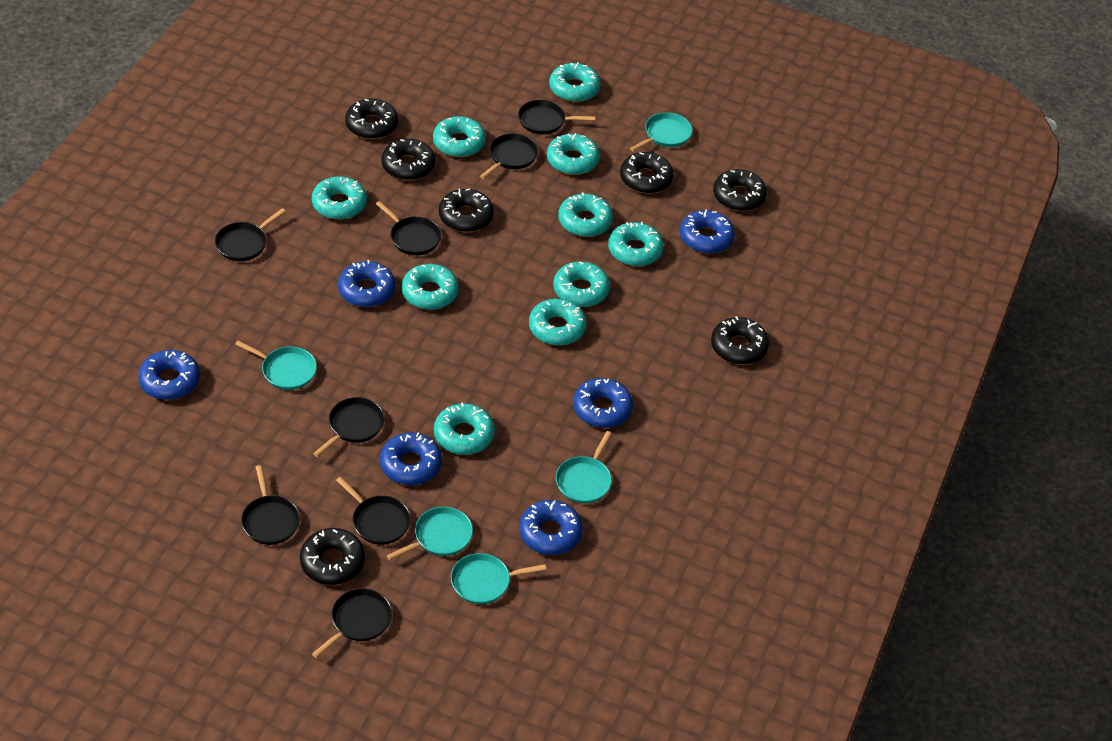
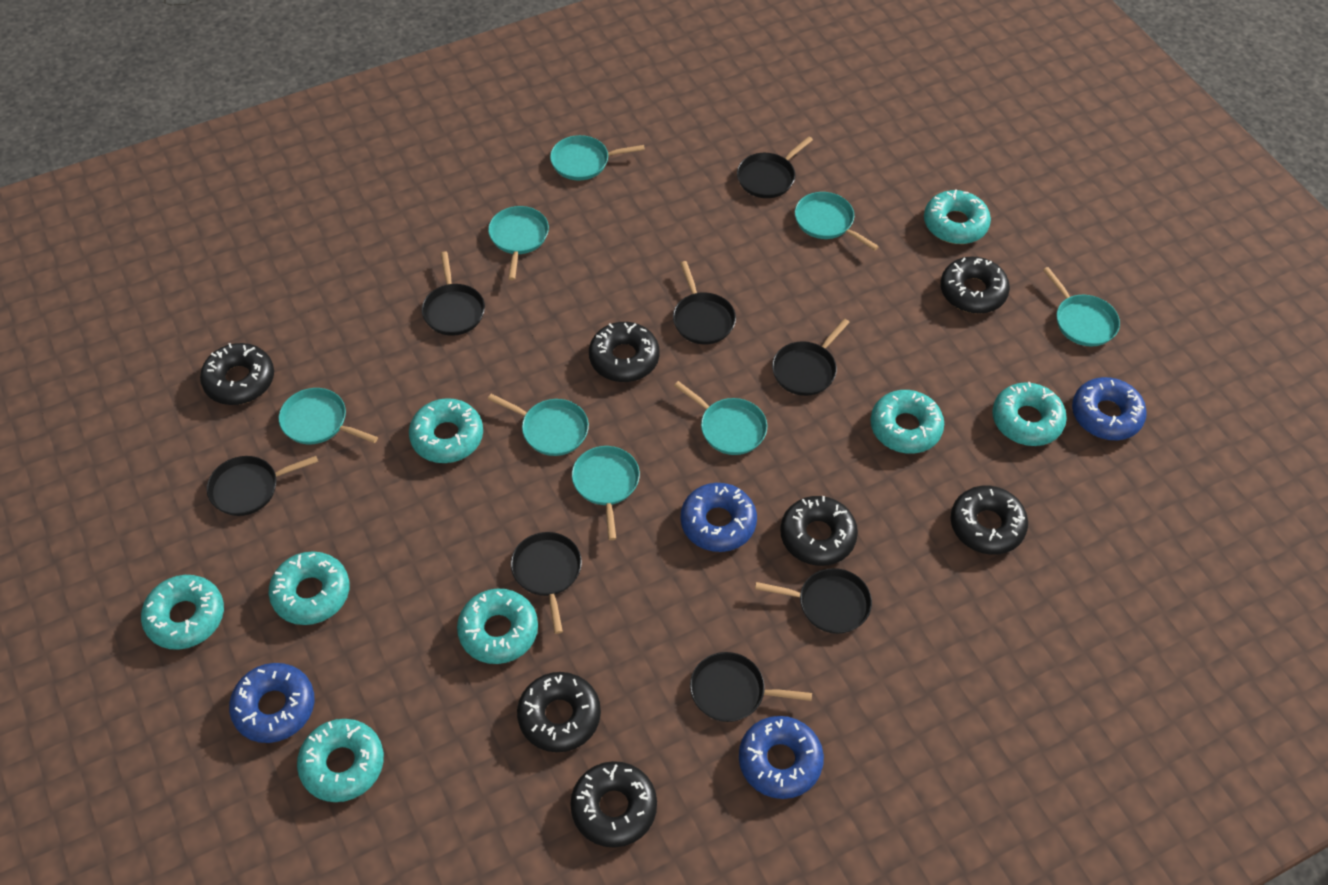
blue donut: [138,350,200,400] [338,260,396,307] [380,432,442,485] [519,500,583,555] [573,378,633,428] [680,210,735,254] = 6 -> [229,663,315,743] [681,483,757,552] [739,716,824,799] [1072,377,1147,440] = 4
turquoise donut: [312,176,367,219] [401,264,459,310] [433,116,486,157] [434,402,495,455] [529,299,587,345] [547,133,600,175] [549,63,600,102] [553,262,610,307] [558,192,613,237] [608,222,664,266] = 10 -> [141,575,224,650] [269,551,349,625] [297,719,384,802] [409,398,483,463] [457,588,538,664] [870,390,944,454] [924,189,991,244] [992,382,1067,446] = 8
turquoise pan: [235,340,317,390] [387,507,473,560] [451,553,546,604] [556,431,612,503] [630,112,692,151] = 5 -> [279,388,378,444] [488,206,549,280] [488,394,589,456] [550,135,645,180] [572,446,640,540] [674,381,767,455] [795,192,879,251] [1043,267,1120,347] = 8

